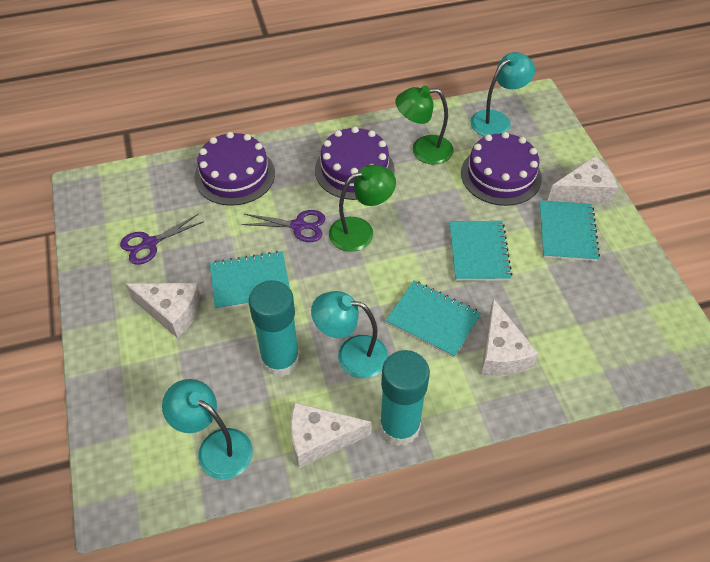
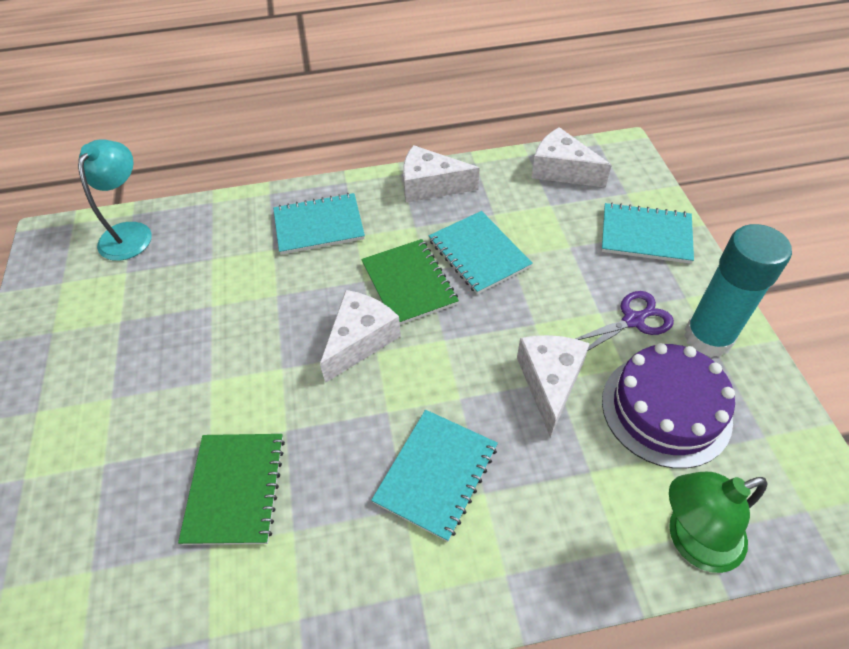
green lamp: [329,165,396,251] [395,86,453,165] = 2 -> [669,472,768,573] = 1
green notebook: none = 0 -> [178,434,285,545] [361,239,459,325] = 2
purple cake: [194,132,275,206] [315,126,395,200] [461,132,542,206] = 3 -> [602,343,735,469] = 1
purple scissors: [120,214,204,265] [242,210,326,242] = 2 -> [575,291,674,351] = 1
turquoise glue stick: [249,280,300,377] [379,350,430,446] = 2 -> [684,224,792,357] = 1
turquoise lamp: [162,379,253,479] [311,291,388,379] [470,52,535,137] = 3 -> [78,139,152,261] = 1

